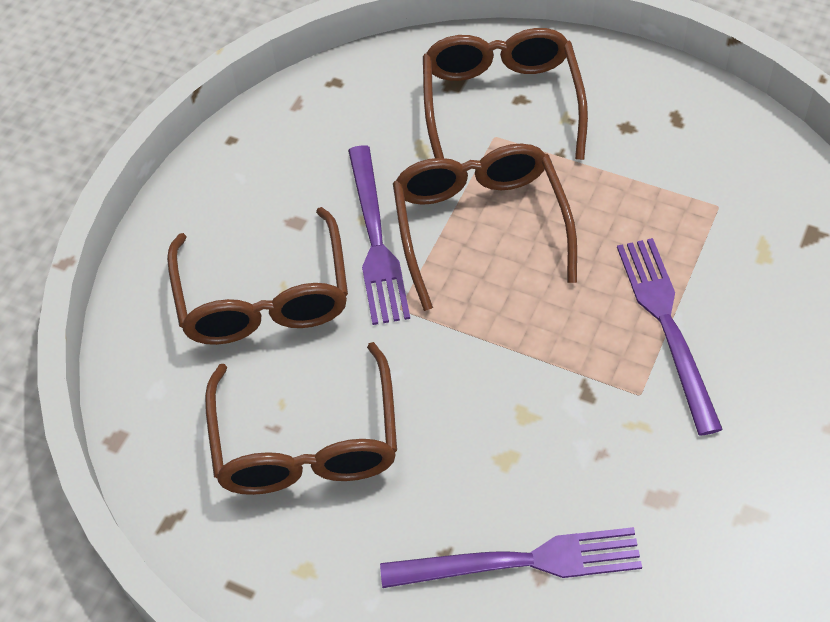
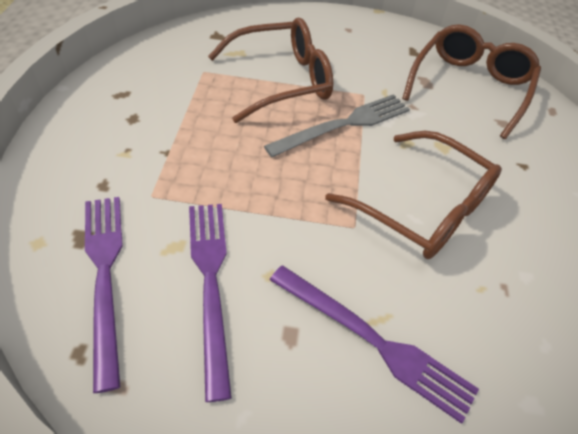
brown glasses: [167,207,348,345] [205,342,397,495] [393,144,577,311] [423,28,588,160] = 4 -> [208,18,333,123] [325,131,502,259] [402,24,541,139] = 3
grey fork: none = 0 -> [264,94,410,157] = 1

